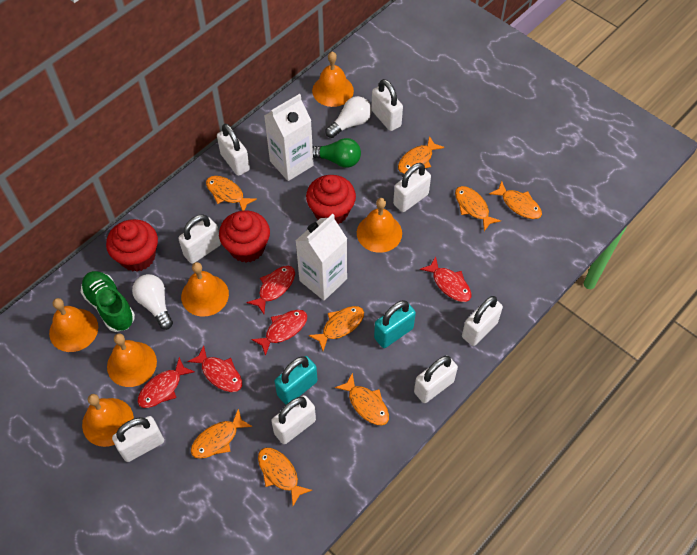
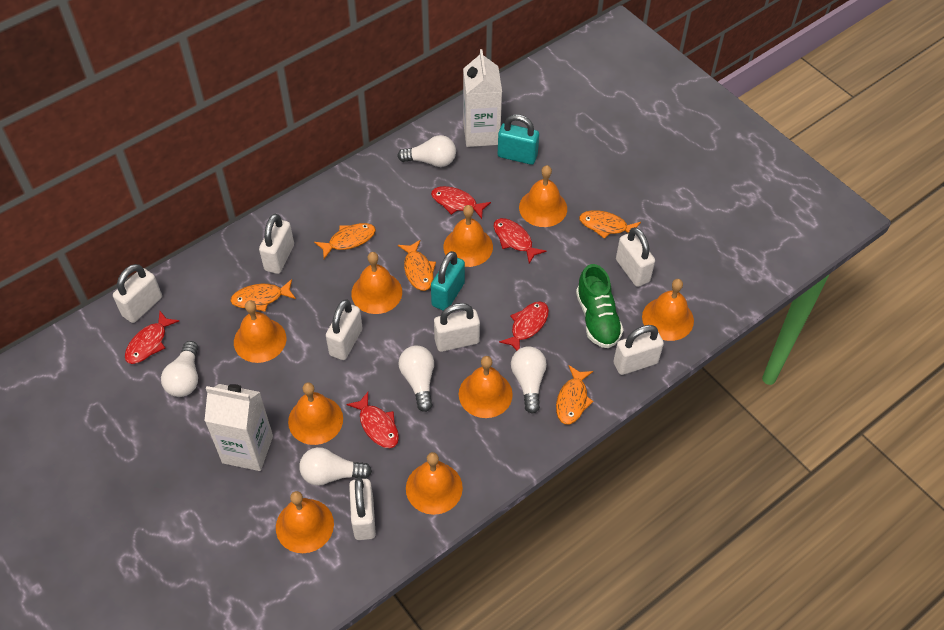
green light bulb: [313,138,361,168] = 1 -> none = 0
orange bell: [49,298,98,352] [82,394,134,447] [107,333,157,387] [181,262,229,317] [312,52,354,107] [357,198,402,253] = 6 -> [234,300,286,363] [276,491,334,553] [288,382,343,445] [351,252,402,314] [406,452,463,515] [443,205,493,267] [459,356,513,418] [519,165,567,227] [642,279,694,341] = 9
orange fish: [191,409,253,459] [206,176,257,211] [258,448,312,506] [308,306,364,351] [335,372,389,425] [398,136,444,174] [455,186,501,231] [489,181,542,219] = 8 -> [230,279,296,312] [314,223,376,259] [398,240,436,291] [556,365,594,424] [579,210,641,239] = 5
red cupcake: [106,219,158,272] [219,210,270,263] [306,175,356,224] = 3 -> none = 0
white light bulb: [132,274,173,330] [325,96,371,138] = 2 -> [161,341,198,397] [299,447,372,486] [397,135,456,167] [398,346,434,412] [511,346,547,414] = 5
white padlock: [112,416,164,462] [178,214,221,264] [217,124,250,176] [271,395,316,444] [371,79,403,131] [393,163,431,212] [414,355,458,403] [462,296,503,346] = 8 -> [113,264,162,323] [259,214,294,274] [326,299,363,360] [349,477,376,540] [434,303,480,352] [613,325,664,375] [616,227,655,287] = 7

